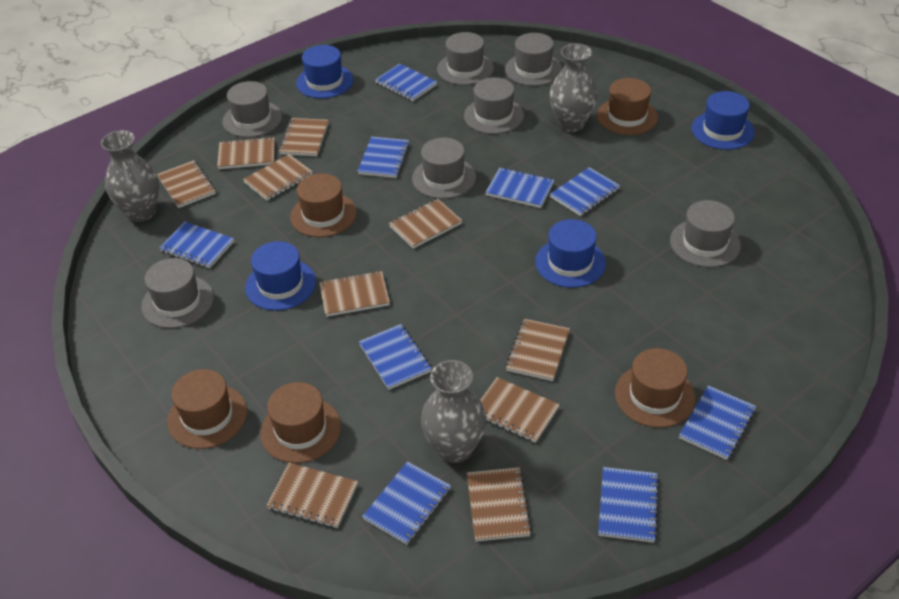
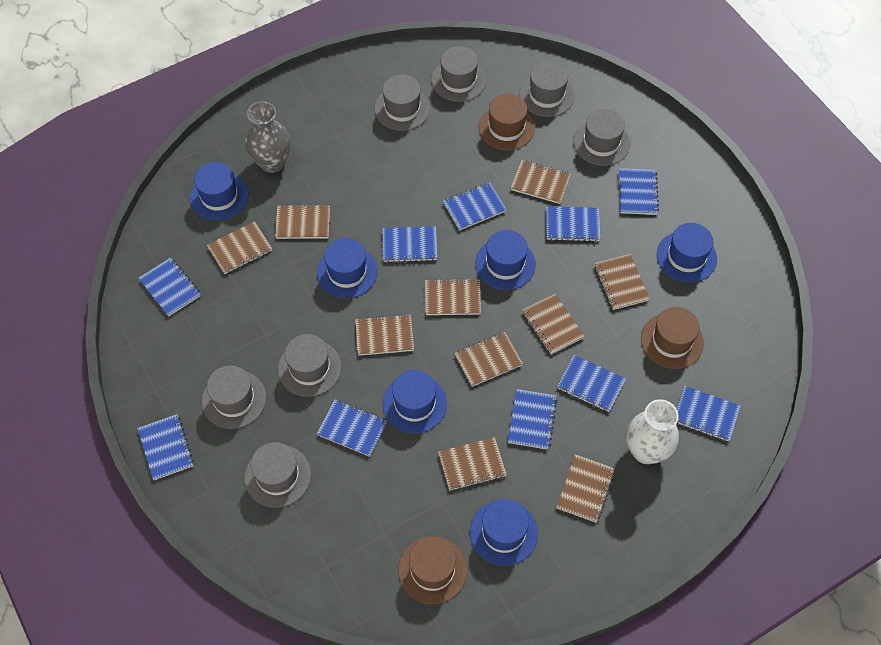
blue hat: [245,241,316,311] [296,45,354,99] [535,219,606,288] [692,91,755,150] = 4 -> [190,162,249,221] [317,238,378,298] [383,370,447,433] [470,499,538,566] [475,230,536,290] [657,223,717,283] = 6
blue notebook: [159,222,234,268] [358,137,410,178] [359,324,432,390] [362,462,451,545] [375,64,437,101] [486,167,554,208] [550,167,620,216] [598,467,659,543] [679,386,756,460] = 9 -> [137,414,194,480] [138,258,201,317] [317,400,387,457] [383,226,437,262] [443,182,507,231] [508,389,557,450] [546,206,600,242] [557,355,626,412] [619,168,659,215] [677,386,741,441] = 10
brown hat: [167,369,247,449] [260,382,341,463] [290,174,357,237] [597,78,658,135] [615,348,696,428] = 5 -> [398,536,467,604] [478,94,535,150] [641,307,704,369] = 3
grey vase: [101,130,159,222] [421,360,486,463] [549,43,598,132] = 3 -> [245,101,291,173] = 1
white vase: none = 0 -> [626,399,679,464] = 1

